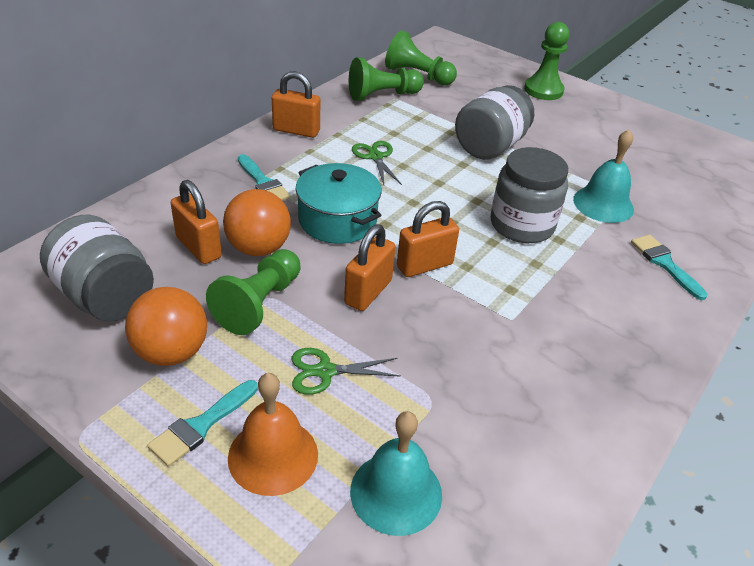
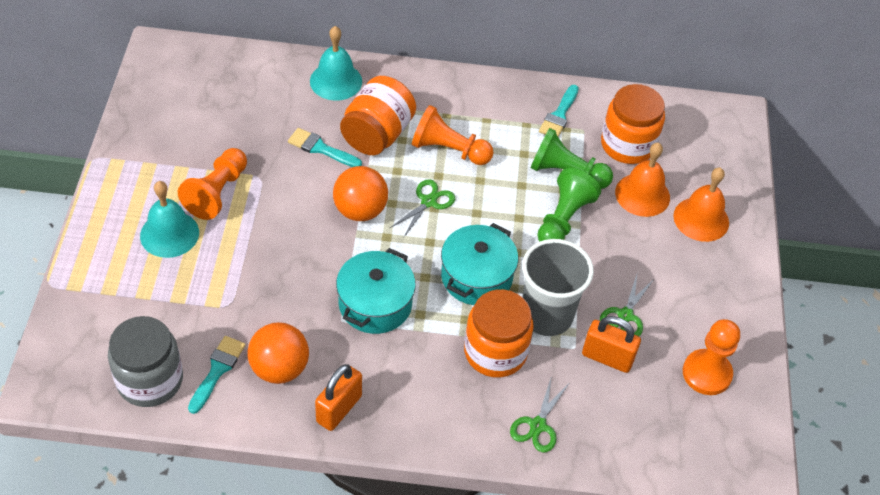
green pawn: [206,249,301,335] [349,57,424,101] [385,30,457,86] [524,22,570,100] = 4 -> [530,128,613,189] [537,168,601,242] = 2
green scissors: [292,348,401,395] [352,141,402,185] = 2 -> [390,179,455,237] [510,379,569,452] [600,275,654,336] = 3
grey cup: none = 0 -> [522,239,594,336] = 1
grey jar: [40,215,154,321] [455,85,534,160] [491,147,568,243] = 3 -> [108,316,183,407] = 1
orange bell: [228,373,318,496] = 1 -> [615,142,670,217] [673,168,729,242] = 2
orange jar: none = 0 -> [340,76,416,155] [464,289,534,378] [601,84,665,164] = 3
orange padlock: [171,180,222,264] [272,71,320,138] [344,224,395,311] [397,201,459,277] = 4 -> [315,364,362,431] [582,316,641,373] = 2
orange pawn: none = 0 -> [178,148,247,220] [412,105,493,165] [683,319,740,395] = 3
turquoise pot: [296,163,382,244] = 1 -> [336,248,416,334] [441,223,518,305] = 2

